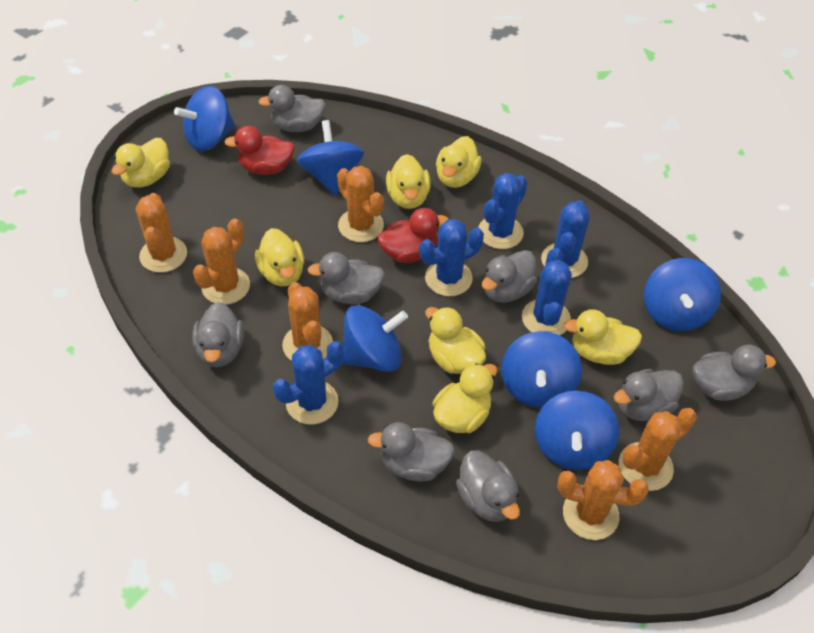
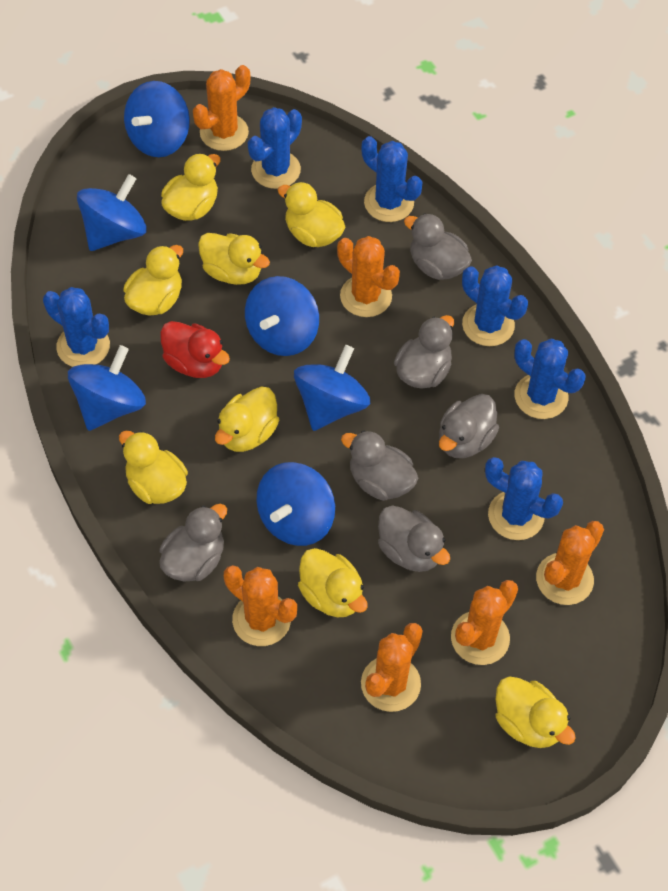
blue cactus: [273,341,344,425] [419,219,484,296] [478,173,528,249] [522,248,572,336] [541,200,590,278] = 5 -> [43,287,110,367] [248,107,302,189] [361,136,422,222] [462,265,528,346] [485,457,563,540] [514,339,585,419] = 6
grey duck: [192,302,244,367] [258,85,326,132] [308,252,385,304] [368,422,455,481] [456,450,520,522] [481,250,537,303] [614,369,684,421] [693,345,776,401] = 8 -> [159,504,227,581] [341,430,418,501] [378,505,450,572] [394,315,454,389] [404,213,472,280] [439,394,499,458] = 6
red duck: [224,126,295,175] [378,208,449,263] = 2 -> [160,321,230,378] = 1
yellow duck: [112,138,170,188] [255,228,304,287] [386,154,430,209] [425,307,486,374] [433,363,497,433] [436,136,482,188] [564,309,642,365] = 7 -> [119,430,188,504] [123,245,183,316] [161,153,221,221] [198,233,270,285] [215,386,279,452] [278,182,345,247] [298,548,368,617] [495,677,576,748] = 8

